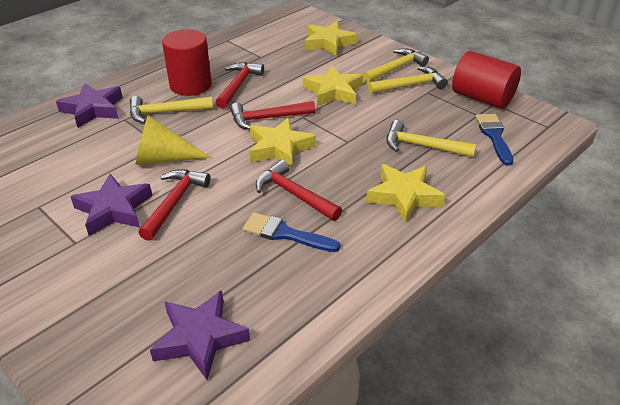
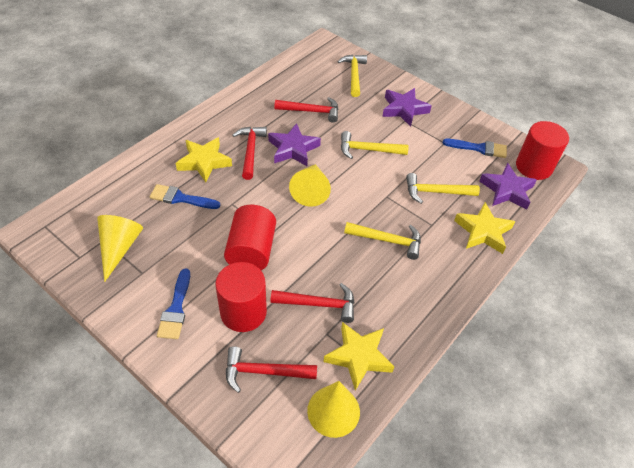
blue brush: [243,212,340,252] [475,114,513,166] = 2 -> [150,184,220,209] [157,269,190,339] [443,139,507,158] = 3
red cylinder: [162,29,212,96] [452,51,521,109] = 2 -> [215,262,267,332] [224,205,276,270] [516,121,569,180] = 3
yellow cone: [135,115,211,165] = 1 -> [97,215,143,282] [289,164,331,207] [307,381,360,438] = 3
yellow star: [250,117,316,169] [303,66,363,106] [305,21,357,56] [366,164,445,223] = 4 -> [175,137,232,183] [323,322,394,391] [454,202,515,254] = 3

